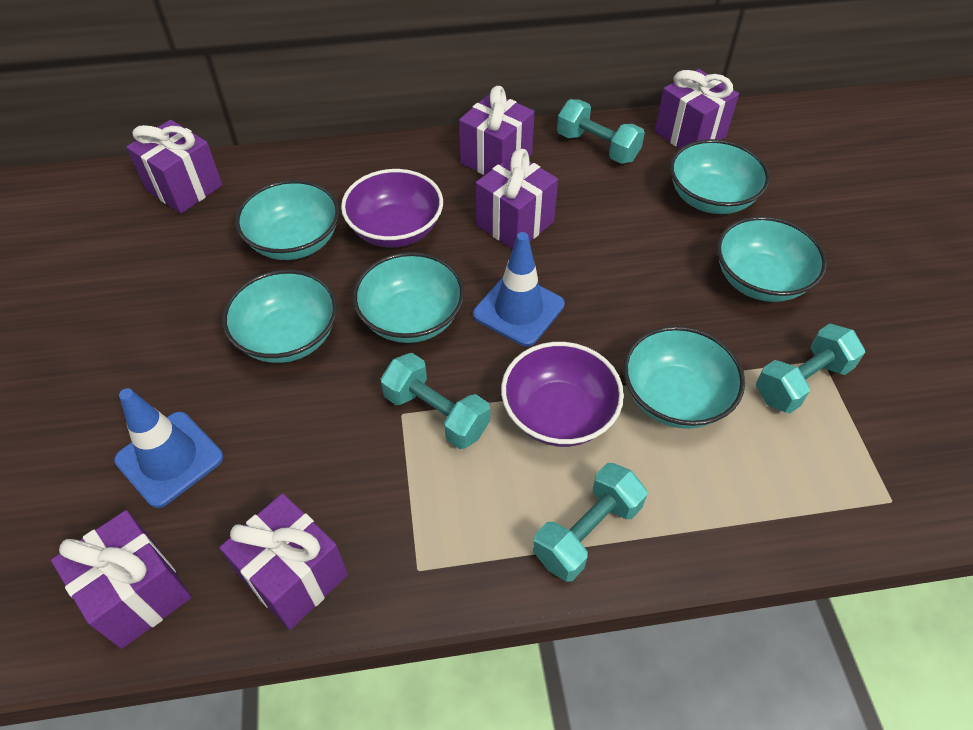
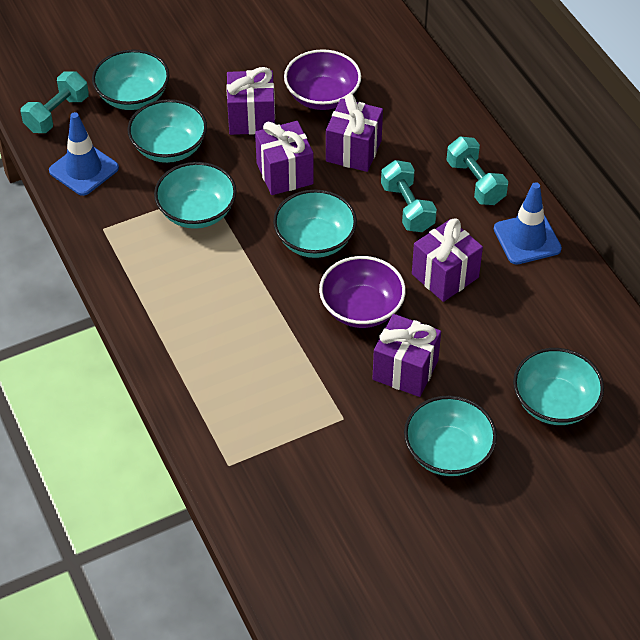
purple gift: [51,510,192,649] [126,120,222,214] [219,493,348,630] [459,86,535,175] [476,149,558,249] [655,69,739,149] = 6 -> [226,67,275,135] [255,121,314,195] [326,94,383,172] [372,314,441,397] [412,218,483,302] = 5
turquoise dumbbell: [381,353,490,449] [533,463,647,581] [557,99,645,164] [756,324,865,413] = 4 -> [21,71,89,133] [381,160,437,232] [447,137,508,205] = 3

